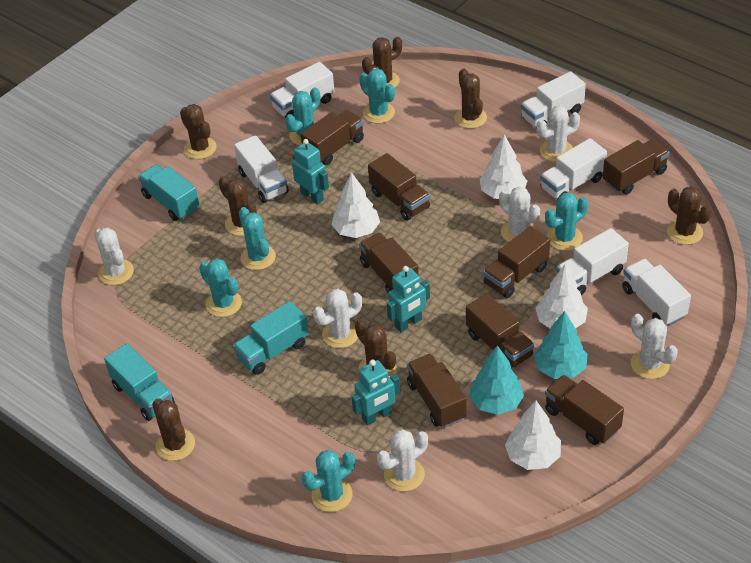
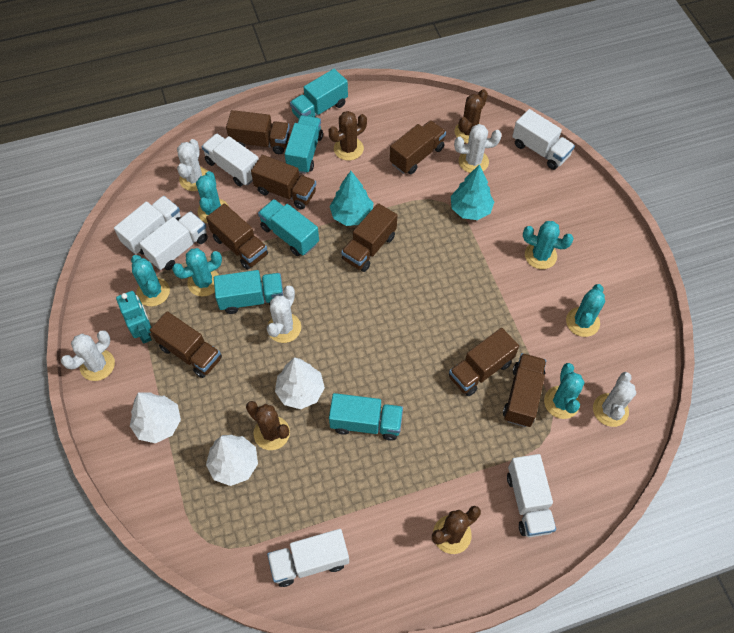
brown cactus: [152,398,195,461] [180,104,217,159] [219,176,257,236] [355,319,397,377] [362,37,402,88] [454,68,487,129] [667,186,712,245] = 7 -> [246,401,290,450] [329,111,367,160] [432,506,481,554] [454,89,488,143] = 4
turquoise robot: [292,139,329,204] [351,360,400,426] [387,266,430,332] = 3 -> [116,291,152,344] = 1
turquoise truck: [104,343,175,421] [138,164,199,221] [233,301,309,375] = 3 -> [214,270,283,314] [258,199,319,256] [285,115,323,174] [290,69,348,119] [329,393,403,441] = 5
white cactus: [94,228,134,285] [313,289,362,348] [377,429,428,491] [499,187,540,242] [536,106,580,162] [631,314,678,379] = 6 -> [61,330,115,381] [177,139,208,191] [267,285,301,343] [454,124,502,173] [593,372,636,427] = 5
white tree: [331,172,380,238] [480,135,527,199] [505,401,561,470] [536,264,588,328] = 4 -> [130,393,181,443] [206,434,258,486] [275,357,325,409] = 3

